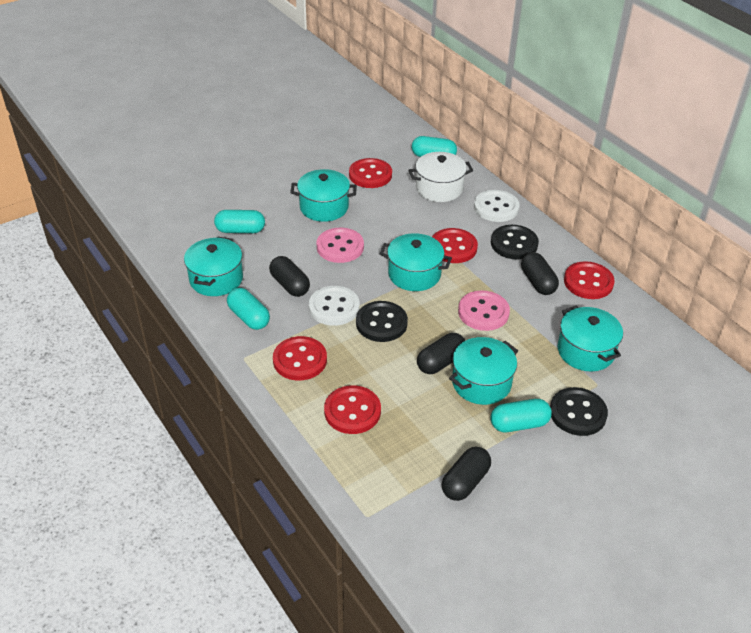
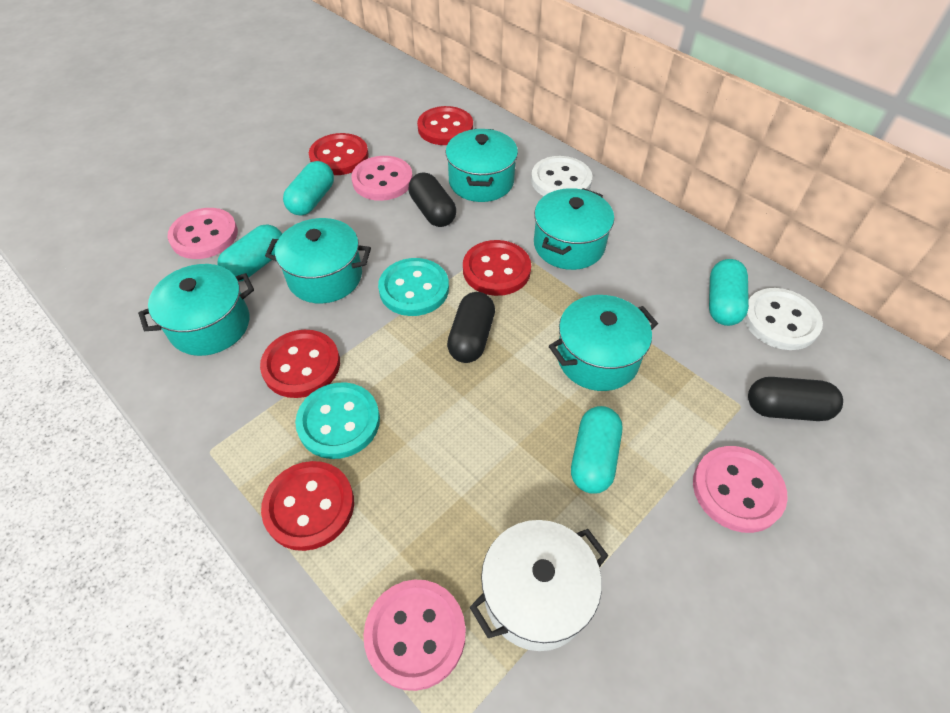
black button: [356,301,408,342] [491,225,539,259] [550,387,608,436] = 3 -> none = 0
black capsule: [269,256,310,297] [417,333,465,374] [442,447,491,501] [521,252,559,295] = 4 -> [408,173,456,227] [447,292,495,363] [748,377,843,421] = 3
pink button: [316,228,364,263] [458,290,510,331] = 2 -> [167,208,238,259] [351,156,413,201] [363,579,466,691] [693,446,788,533] = 4
turquoise button: none = 0 -> [295,382,380,459] [378,258,449,316] = 2

